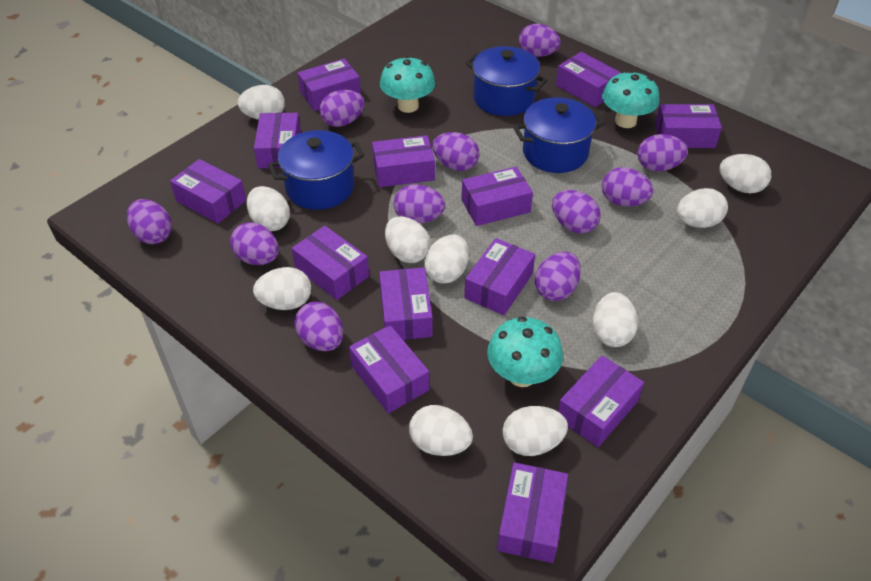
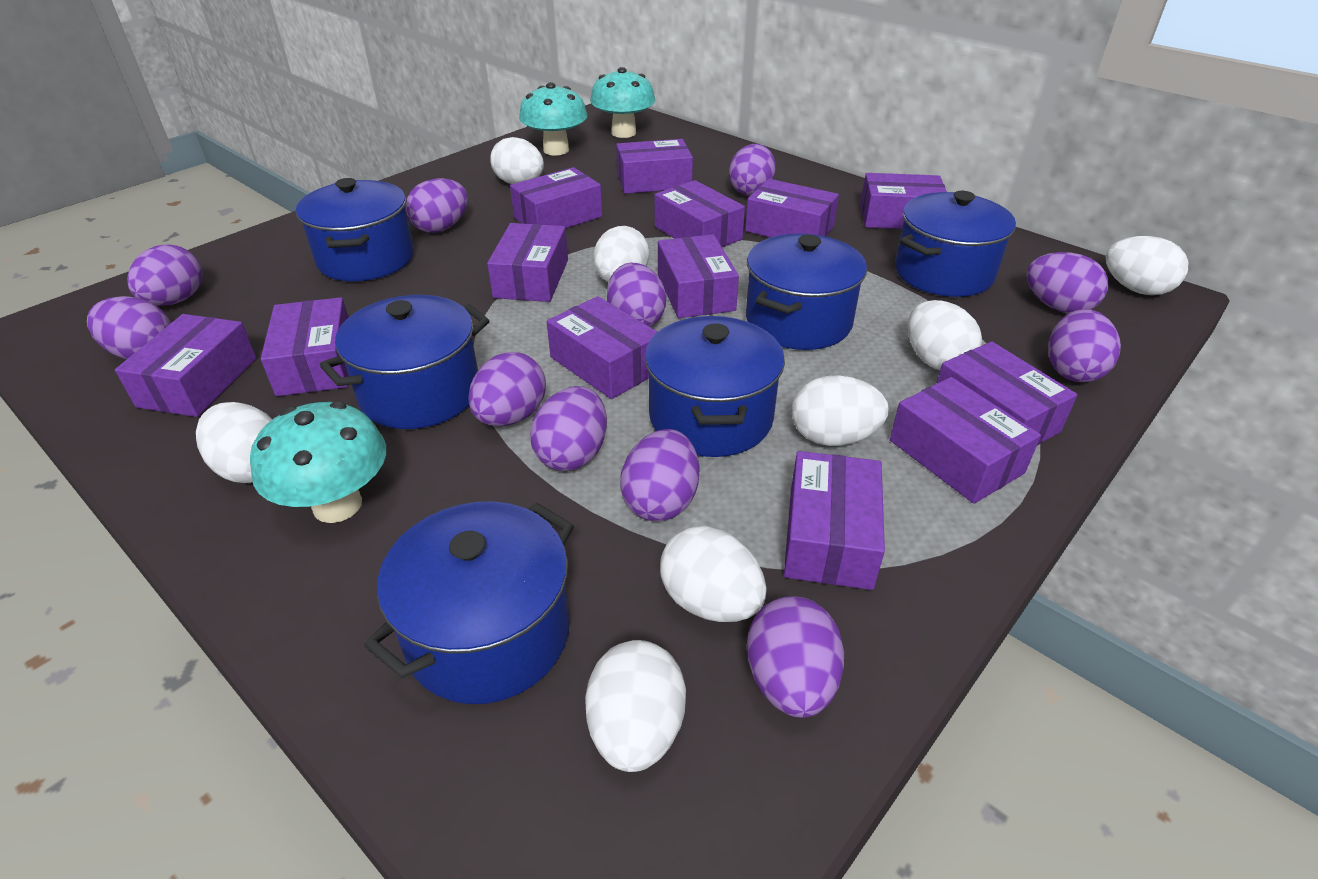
blue pot: [268,130,364,210] [465,46,547,116] [513,97,605,173] = 3 -> [296,178,414,281] [320,295,490,429] [364,502,574,704] [645,316,785,457] [746,234,867,350] [895,191,1016,297] = 6
white egg: [237,85,285,120] [247,186,290,231] [253,267,311,310] [385,216,430,263] [409,405,473,456] [424,235,469,284] [503,406,568,456] [593,292,638,347] [677,188,728,228] [719,154,771,193] = 10 -> [196,402,272,483] [490,137,544,184] [585,640,686,772] [593,226,649,282] [660,526,766,622] [792,375,889,446] [908,300,982,370] [1106,236,1188,295] = 8

